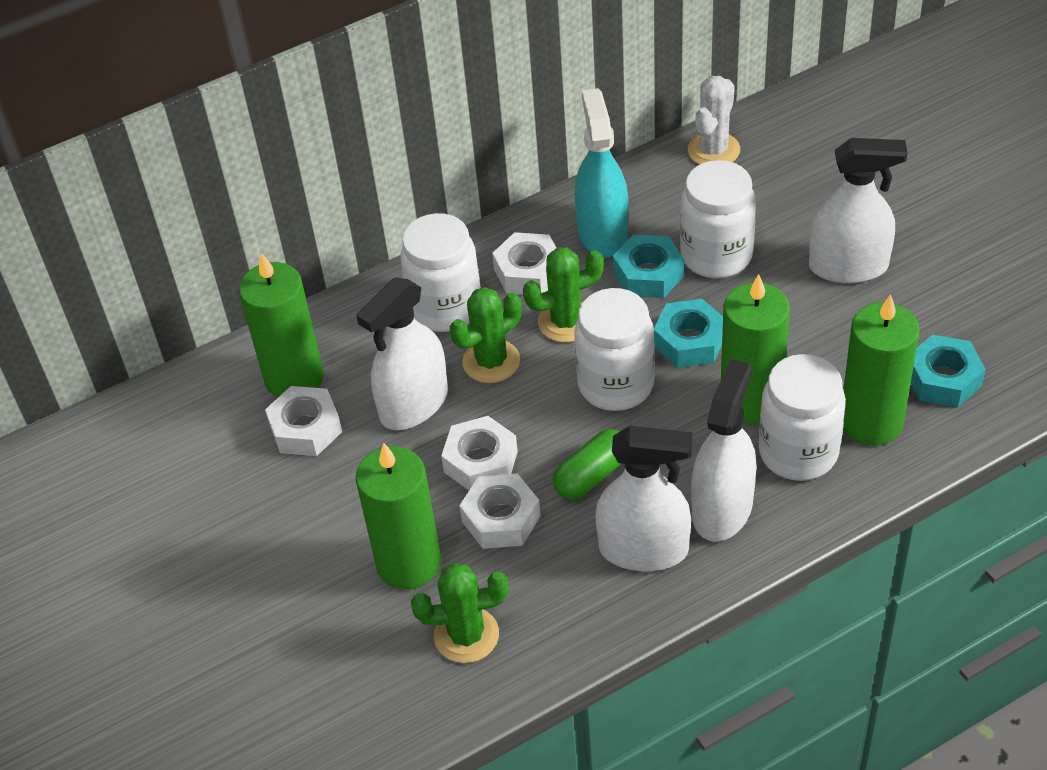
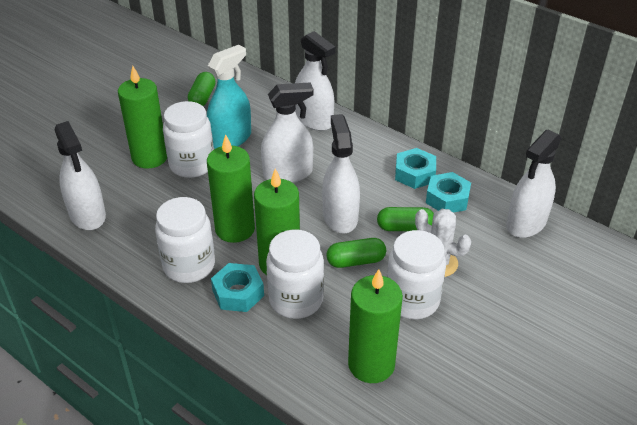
green cactus: [411,563,508,663] [450,287,522,383] [523,247,604,342] = 3 -> none = 0
green capsule: [553,429,622,499] = 1 -> [188,72,216,106] [326,238,386,268] [377,207,434,231] = 3
white nut: [265,386,342,456] [441,416,518,490] [460,474,541,549] [492,232,556,295] = 4 -> none = 0
white spray bottle: [356,278,448,430] [595,426,692,571] [691,359,757,542] [809,138,908,283] = 4 -> [55,121,106,230] [261,83,313,183] [295,31,336,131] [322,114,360,233] [506,129,561,238] = 5

